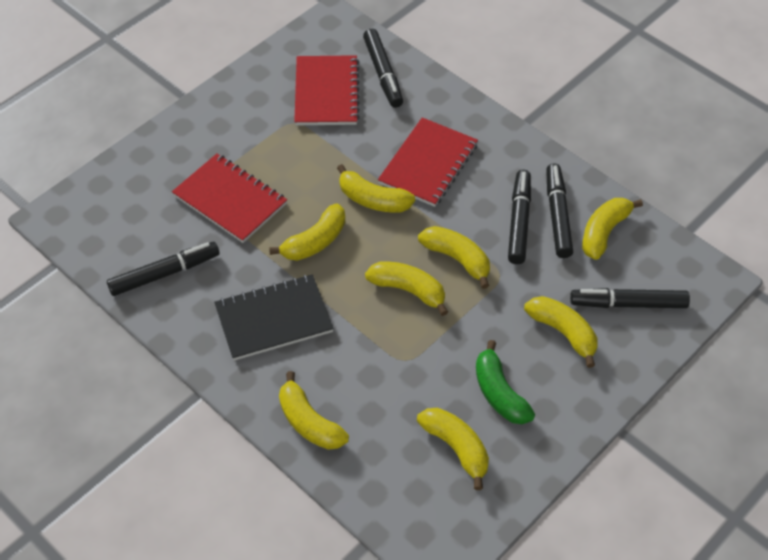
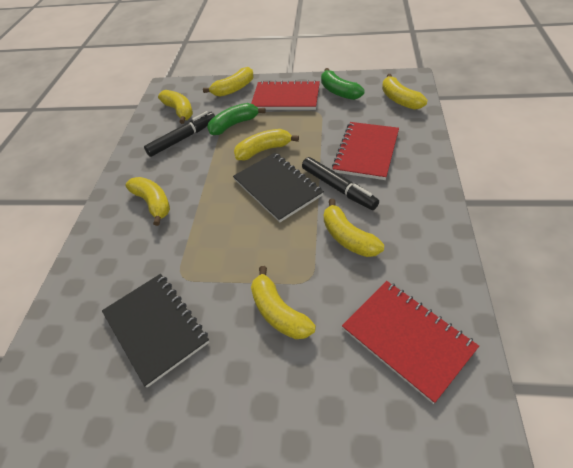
black marker: [107,242,220,296] [363,29,403,108] [508,170,531,264] [546,163,573,258] [570,288,690,308] = 5 -> [144,111,215,157] [302,157,379,210] = 2
black notebook: [214,274,334,361] = 1 -> [102,274,209,388] [233,153,324,222] = 2
green banana: [476,340,535,424] = 1 -> [207,103,266,135] [321,68,365,100] = 2
yellow banana: [269,204,345,261] [279,371,349,450] [337,164,415,213] [365,261,448,316] [417,408,489,490] [418,226,490,289] [524,296,597,368] [582,198,643,260] = 8 -> [126,177,170,226] [158,90,193,124] [203,67,253,97] [234,129,299,160] [251,266,316,339] [324,199,384,257] [382,74,428,110] = 7

